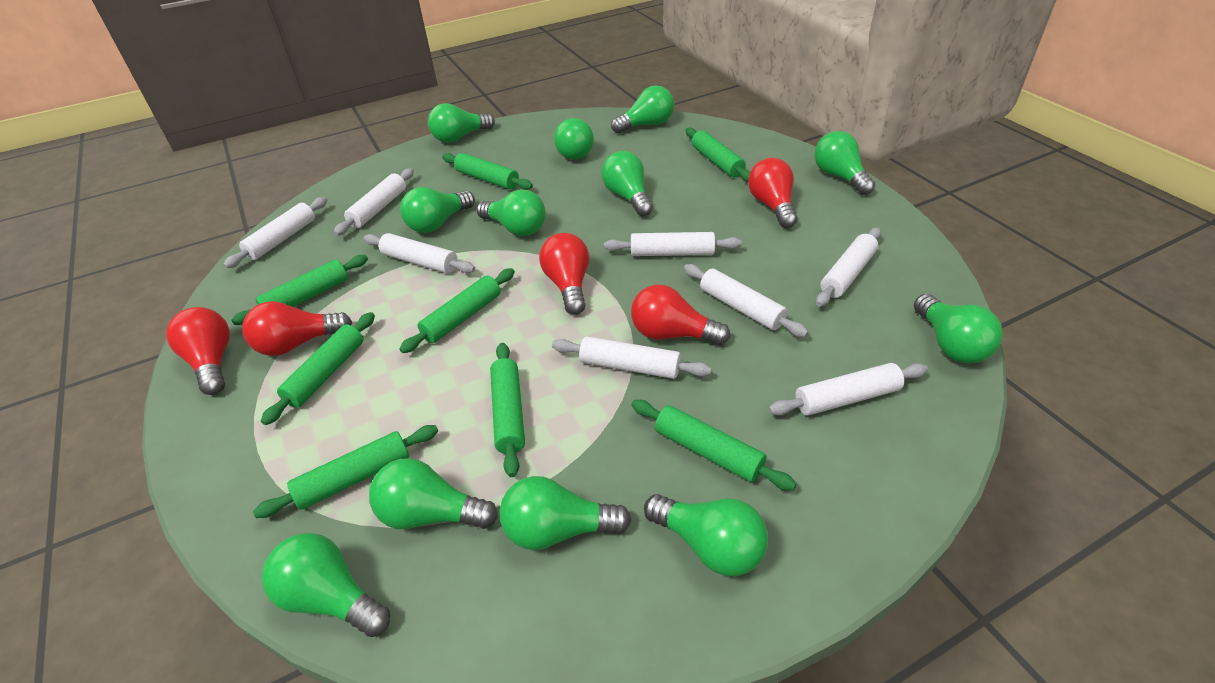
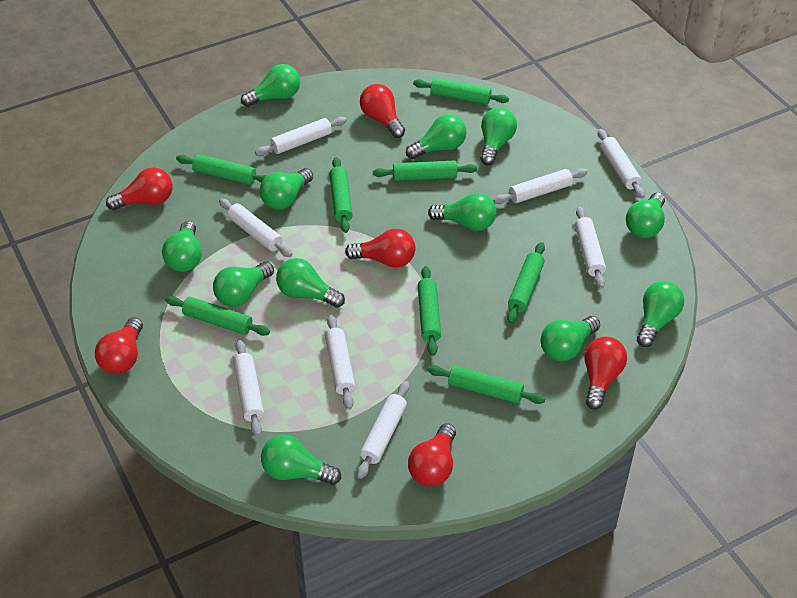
red light bulb: [166,307,230,395] [242,301,352,356] [539,233,589,315] [631,285,730,345] [748,158,798,228] = 5 -> [95,317,143,374] [106,167,172,210] [345,229,416,268] [360,84,405,138] [408,423,456,487] [584,337,627,410] = 6

